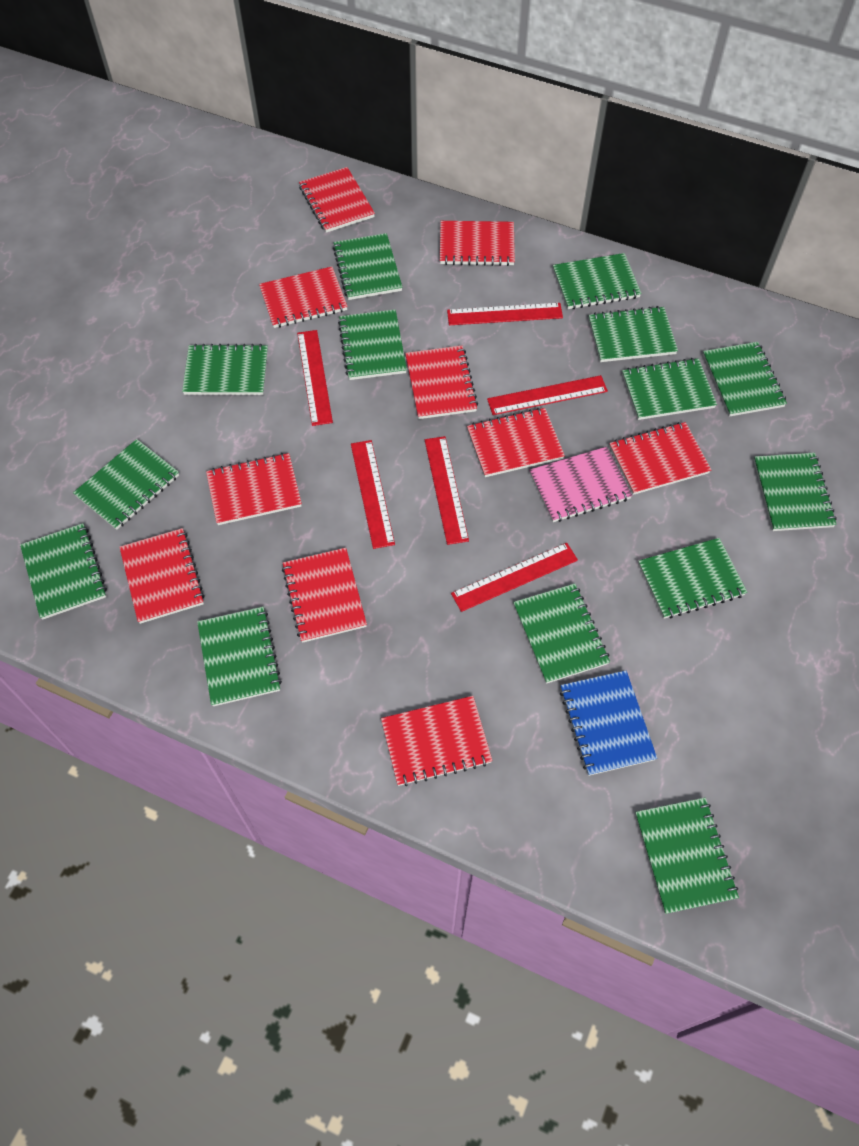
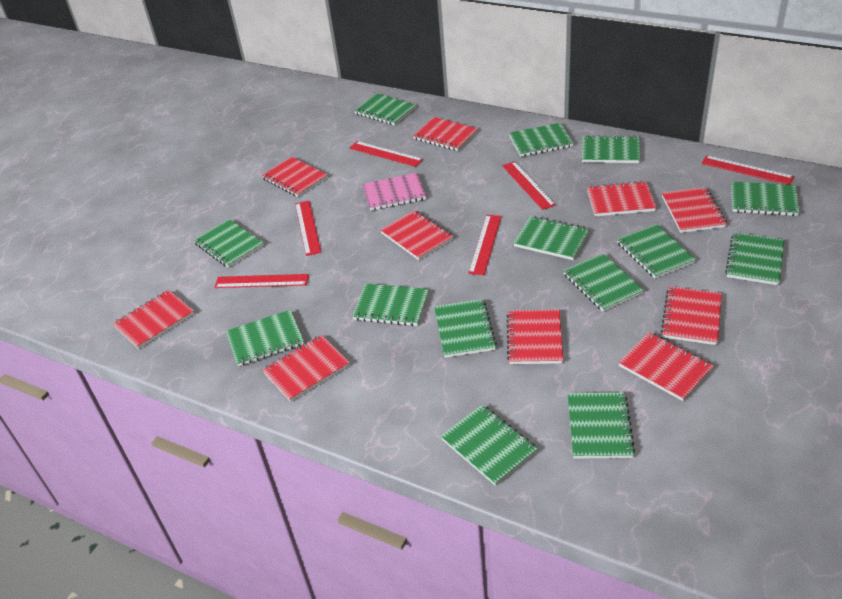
blue notebook: [560,670,657,776] = 1 -> none = 0

